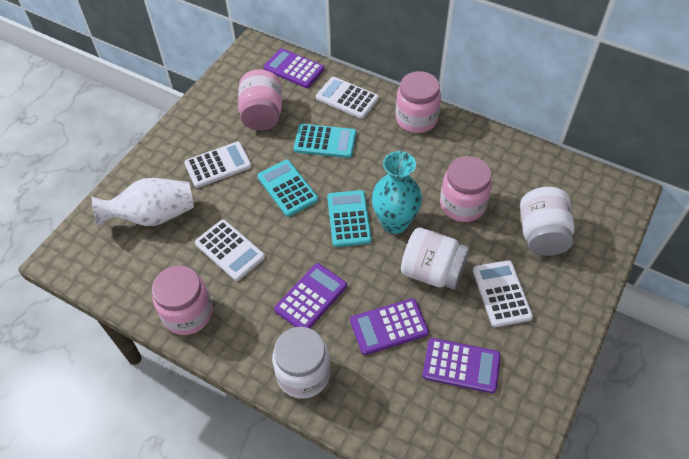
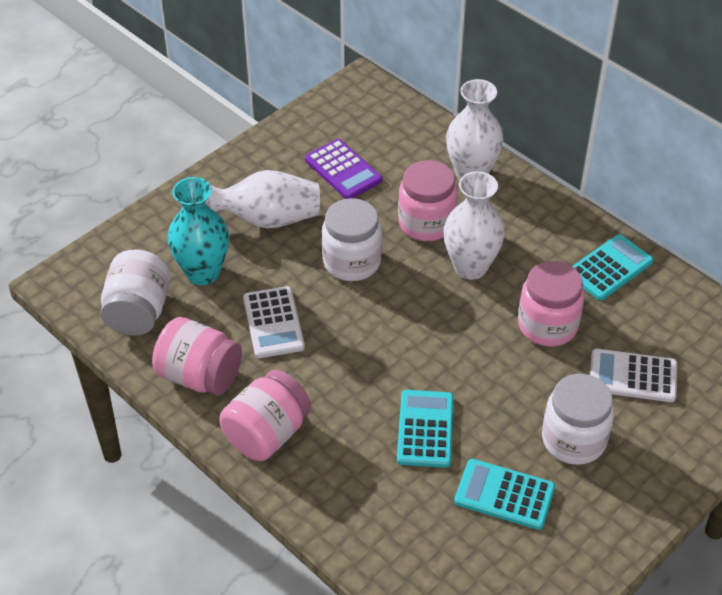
purple calculator: [264,48,324,88] [274,263,347,328] [350,298,429,355] [422,338,501,393] = 4 -> [305,139,382,199] = 1
white calculator: [184,141,252,188] [195,220,265,281] [316,77,379,119] [473,260,533,327] = 4 -> [243,286,305,358] [590,349,677,402] = 2
white vase: [92,178,194,226] = 1 -> [205,170,320,229] [444,171,505,280] [446,79,503,181] = 3

